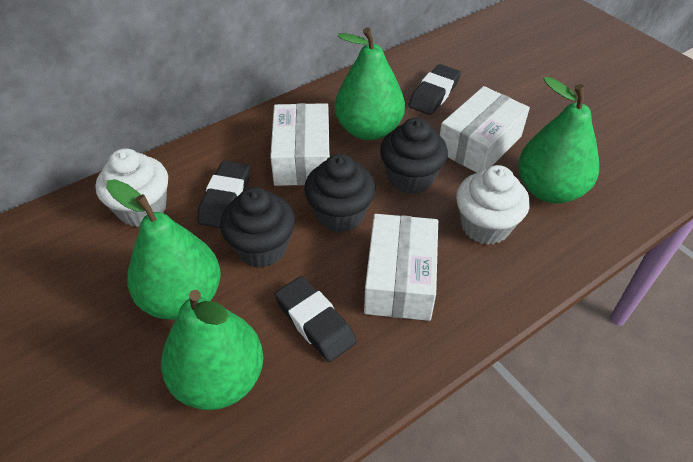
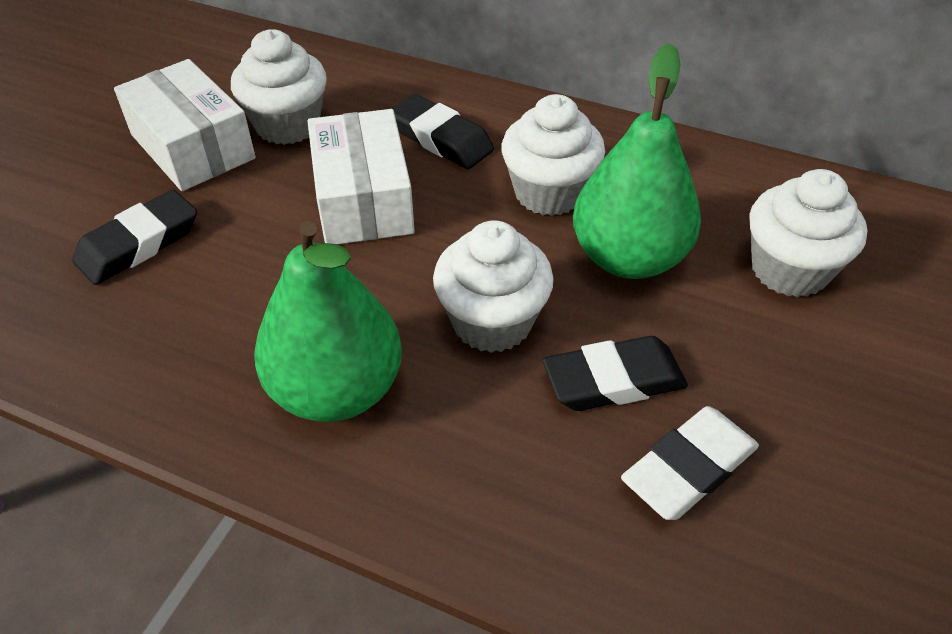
black cupcake: [220,187,295,268] [304,154,376,233] [380,118,448,194] = 3 -> none = 0
green pear: [106,179,221,320] [161,290,263,410] [335,27,405,140] [518,77,599,204] = 4 -> [254,221,402,422] [573,43,701,279] = 2
white box: [270,103,330,186] [364,214,438,321] [440,86,530,173] = 3 -> [114,59,256,191] [307,109,415,244] = 2
white cupcake: [95,148,168,227] [456,165,530,245] = 2 -> [231,29,327,145] [433,220,554,353] [501,94,605,216] [749,169,867,297] = 4
white eraser: none = 0 -> [621,406,759,520] = 1

